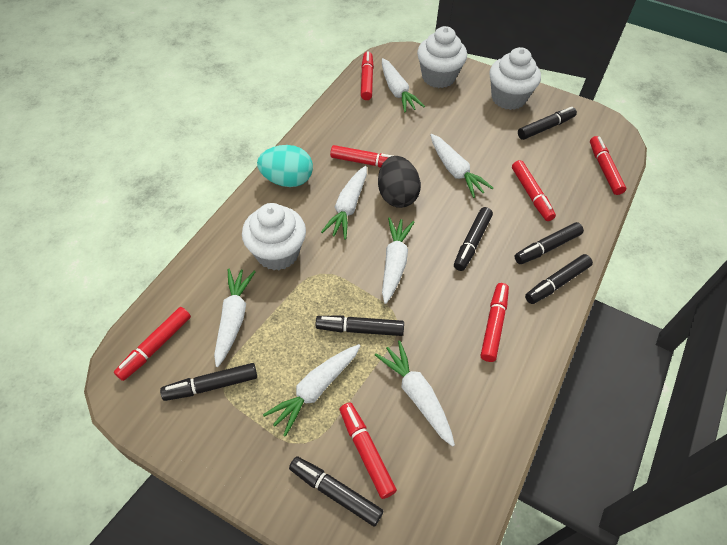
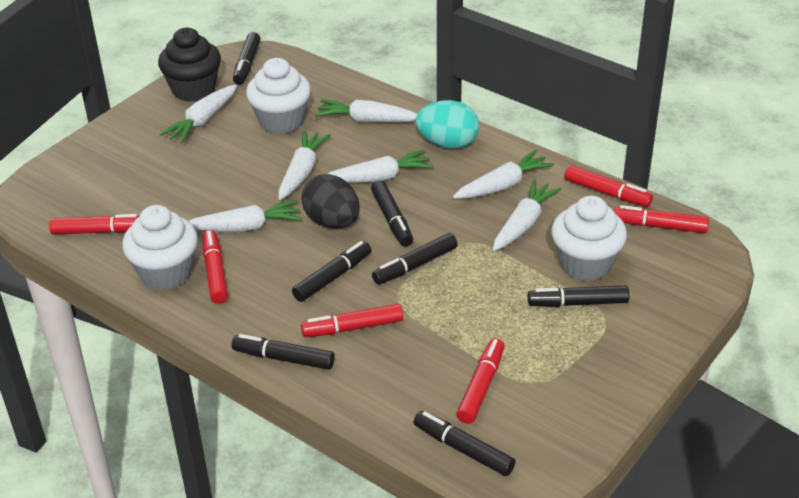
black cupcake: none = 0 -> [158,28,221,102] = 1
red marker: [114,307,191,381] [330,145,393,167] [340,402,397,499] [361,51,374,100] [481,283,509,362] [512,160,556,221] [590,136,626,195] = 7 -> [49,214,139,235] [203,230,228,304] [301,304,403,337] [457,338,505,424] [565,166,653,207] [613,205,709,233] = 6

